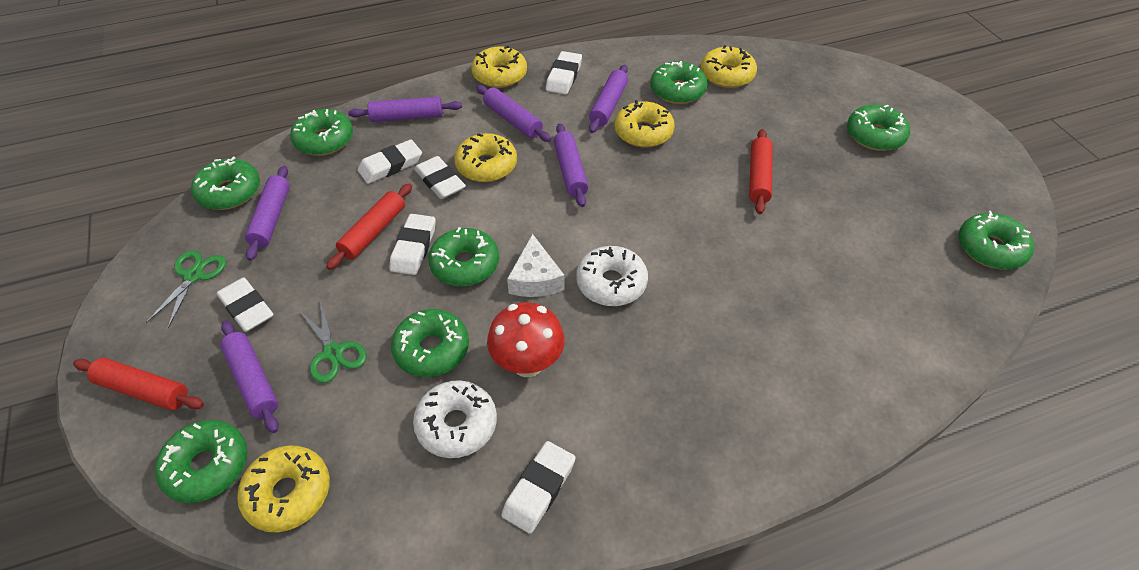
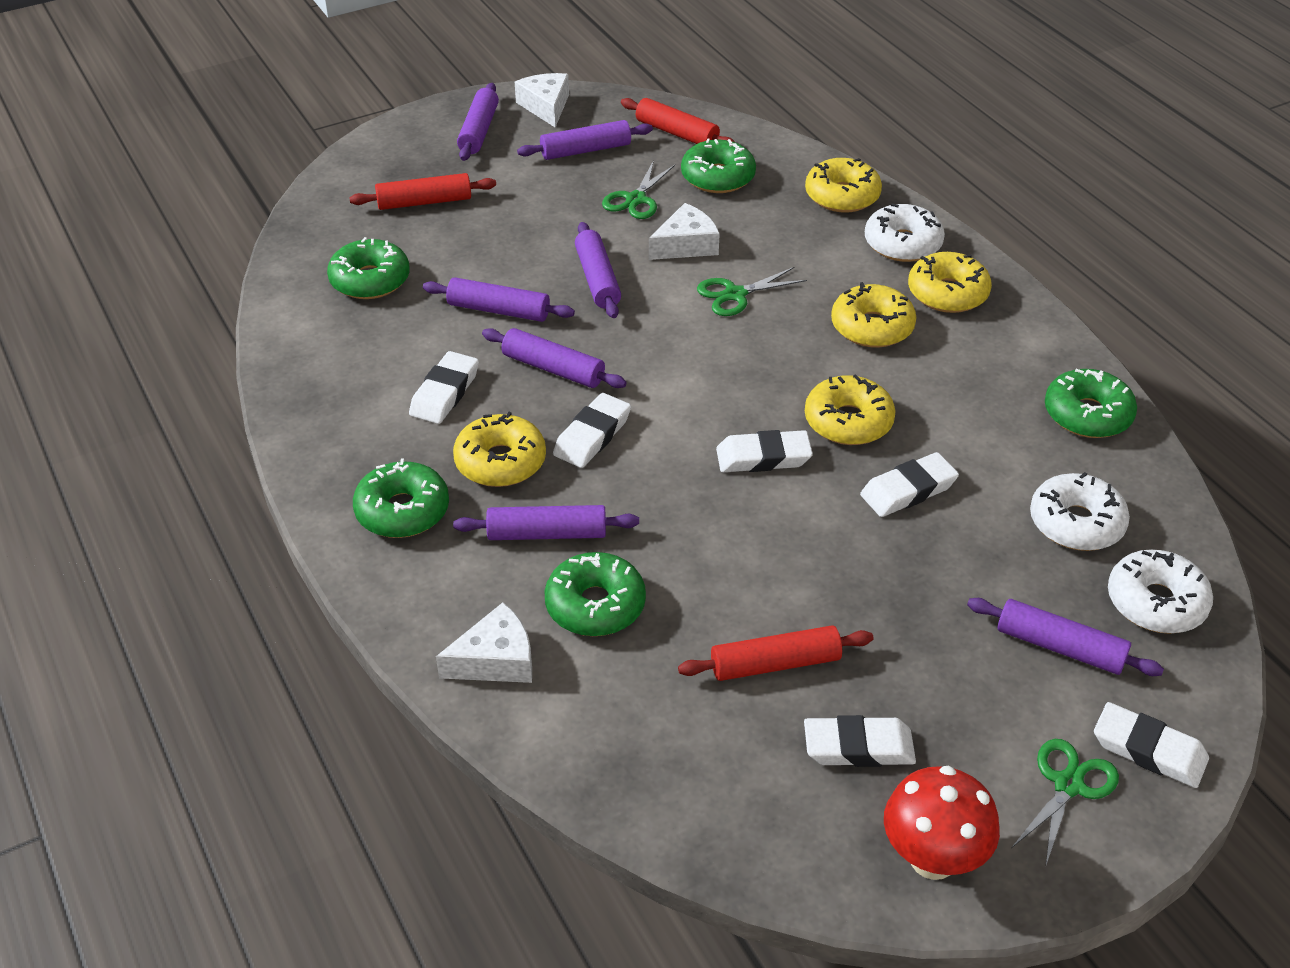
green donut: [155,420,247,503] [191,157,260,210] [290,109,353,156] [391,309,469,377] [428,227,499,286] [650,61,708,104] [847,104,910,151] [959,211,1034,270] = 8 -> [327,237,410,299] [353,458,449,538] [545,552,646,636] [681,138,756,193] [1045,369,1137,438] = 5
green scissors: [146,250,226,328] [299,300,367,383] = 2 -> [602,160,675,219] [697,267,807,316] [1011,739,1119,868] = 3
purple rolling pin: [220,321,279,433] [245,166,290,261] [348,97,462,122] [476,85,551,142] [554,123,588,207] [589,65,628,133] = 6 -> [423,277,575,322] [453,505,639,540] [457,83,499,161] [482,328,627,388] [517,120,653,160] [575,222,621,318] [967,598,1164,676] = 7
white cheese: [507,234,564,297] = 1 -> [436,602,532,683] [515,73,569,127] [649,203,720,260] = 3
white donut: [413,380,497,458] [576,246,648,306] = 2 -> [865,204,945,262] [1030,472,1130,551] [1108,549,1213,634] = 3

